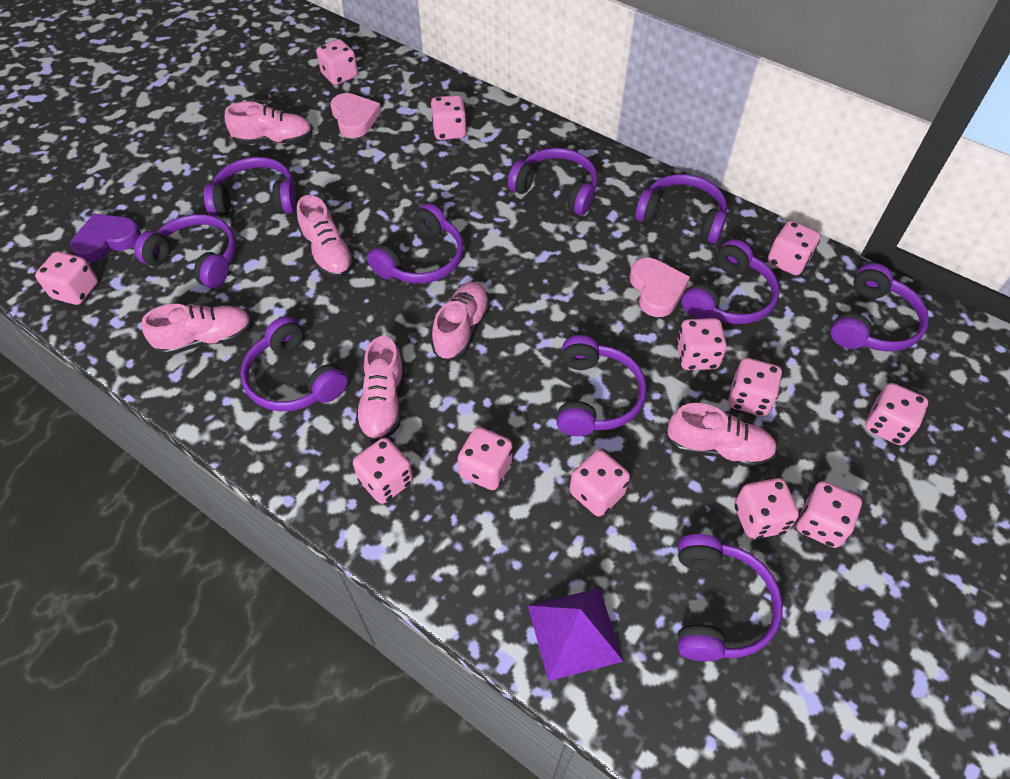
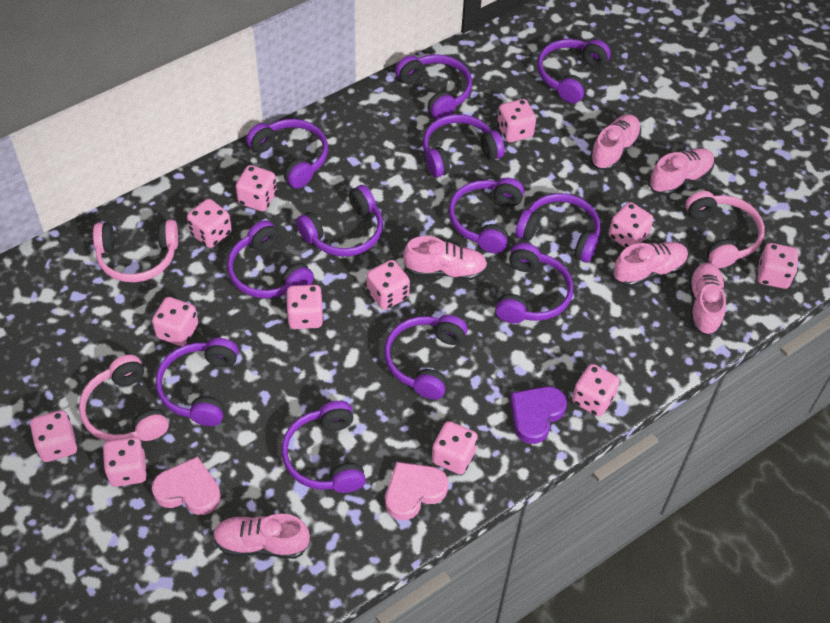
pink headphones: none = 0 -> [79,355,169,441] [93,220,178,282] [686,191,765,268] = 3
purple headphones: [134,214,236,288] [204,157,296,217] [240,317,348,412] [367,203,464,283] [508,148,598,216] [557,335,647,436] [635,174,727,244] [678,534,783,661] [682,239,780,324] [831,263,929,352] = 10 -> [155,338,239,426] [227,220,314,298] [246,119,328,189] [282,401,366,493] [296,185,383,257] [384,315,468,400] [395,54,472,120] [423,114,505,178] [449,178,524,254] [495,243,573,323] [516,193,601,263] [537,39,611,103] = 12
purple pyramid: [528,588,624,681] = 1 -> none = 0

